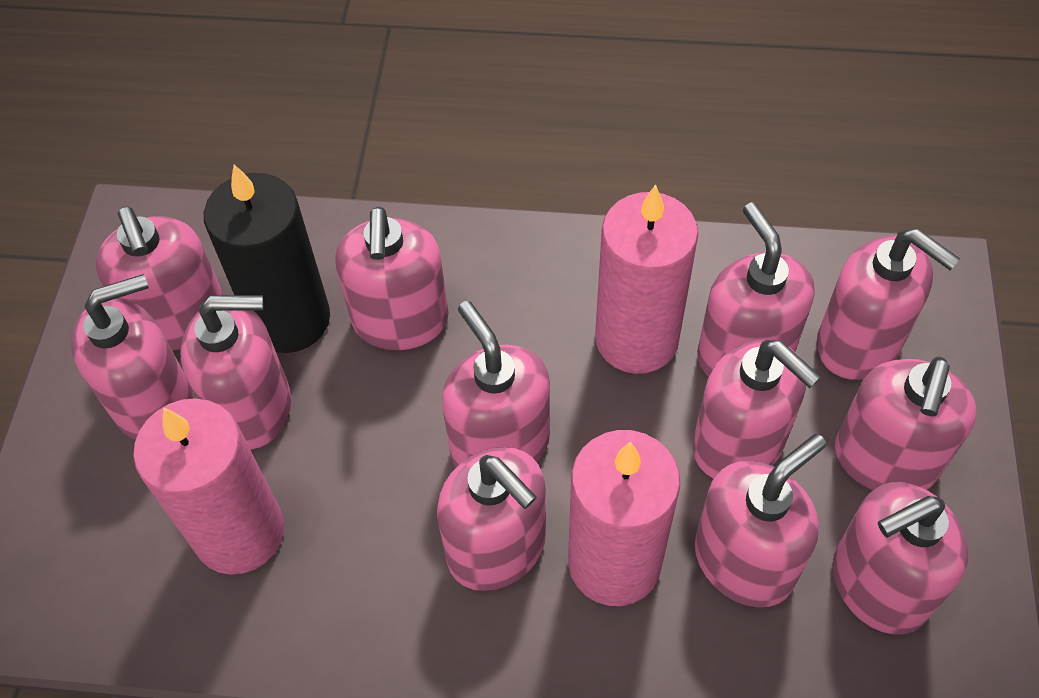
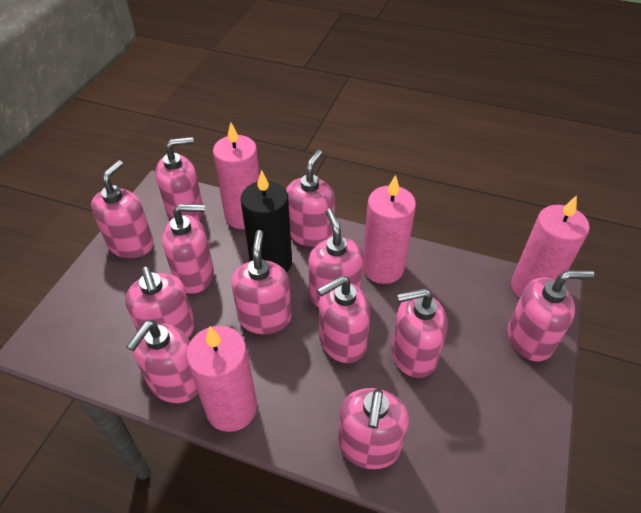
pink candle: [133,398,284,575] [568,430,680,606] [595,184,698,374] = 3 -> [186,326,257,432] [213,123,260,229] [363,175,416,284] [511,195,590,298] = 4

